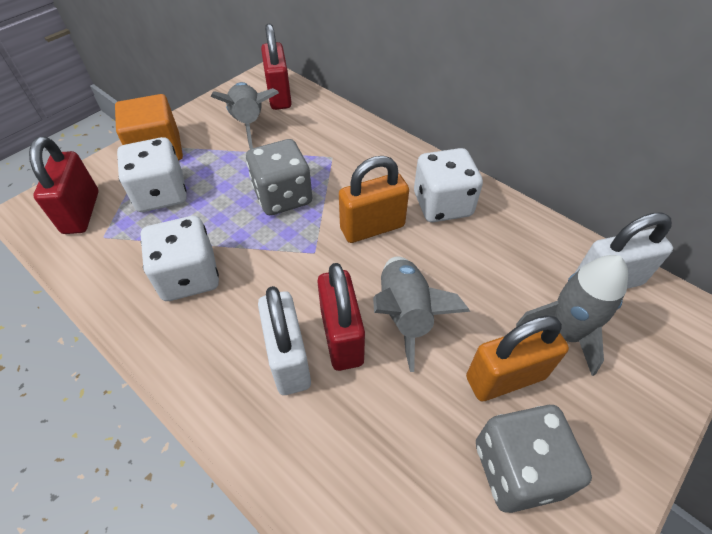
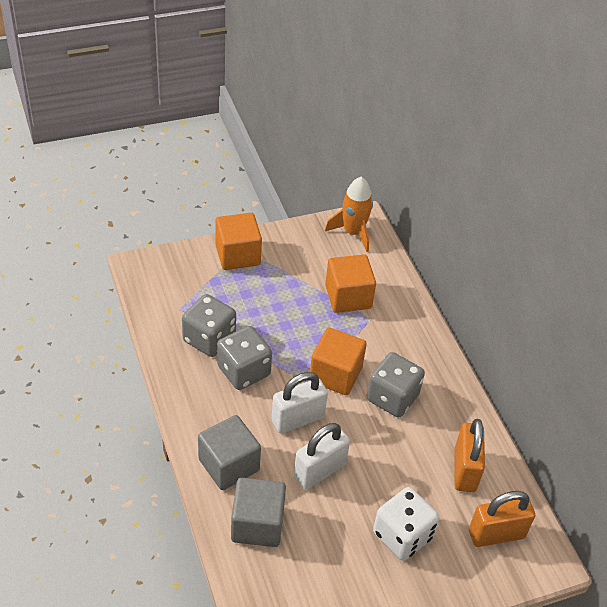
grey cube: none = 0 -> [198,415,261,490] [231,478,286,547] = 2
grey dice: [246,139,312,215] [476,405,592,513] = 2 -> [182,294,236,357] [217,326,272,390] [367,352,425,417] = 3
grey rocket: [211,82,279,149] [373,256,470,372] [516,255,628,376] = 3 -> none = 0
orange cube: [115,94,183,161] = 1 -> [215,213,262,270] [309,328,367,395] [325,254,376,313] = 3
orange rocket: none = 0 -> [325,177,373,252] = 1
red padlock: [29,136,98,234] [261,24,292,110] [317,263,365,371] = 3 -> none = 0
white dice: [117,137,187,212] [140,216,219,301] [414,148,483,222] = 3 -> [373,487,440,561] = 1

